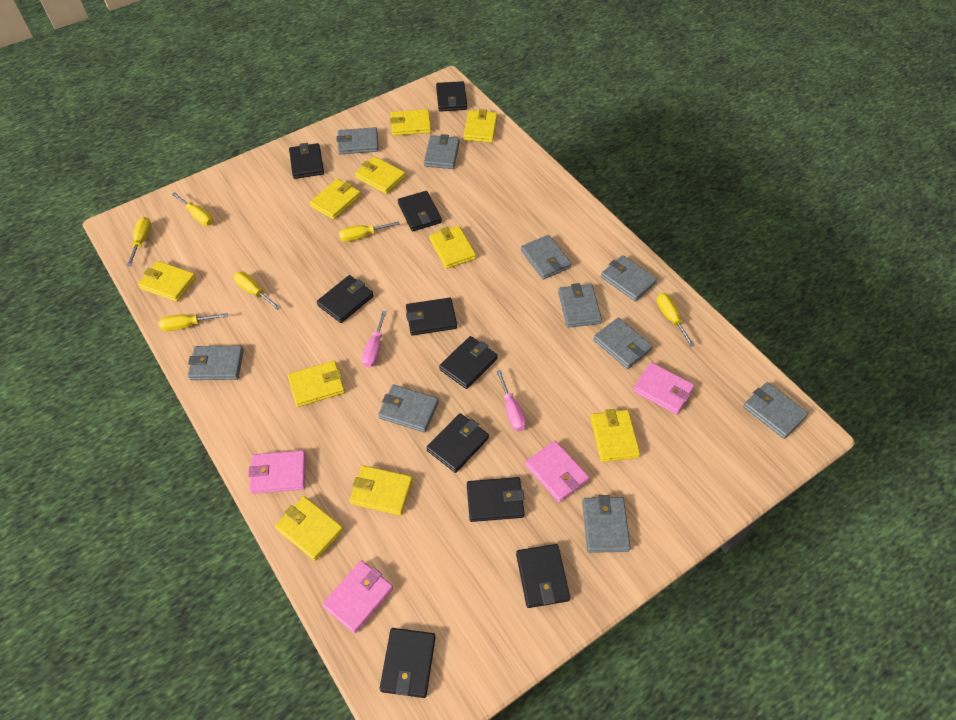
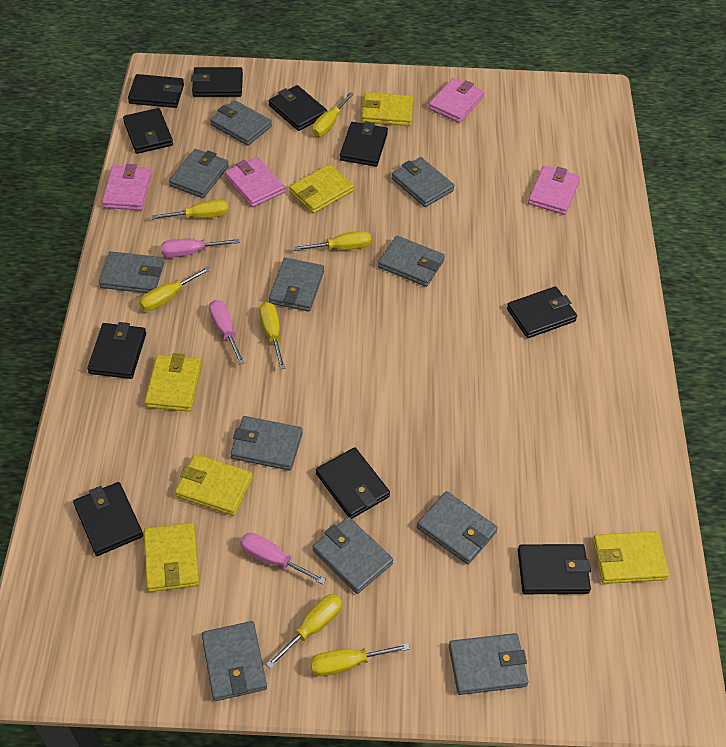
grey wallet: [188,346,244,380] [336,127,379,154] [378,385,439,433] [424,134,460,169] [521,235,572,280] [558,283,602,328] [582,495,631,553] [593,318,653,369] [601,255,657,301] [743,382,808,439] = 10 -> [99,251,164,293] [169,149,229,198] [202,621,267,701] [210,100,272,146] [230,416,303,471] [269,258,324,312] [312,517,393,594] [378,236,445,287] [392,157,455,207] [417,491,498,565] [449,633,528,695] = 11
pink screwdriver: [362,311,387,368] [496,370,526,431] = 2 -> [161,239,240,258] [209,300,245,365] [240,533,326,584] = 3
yellow screwdriver: [127,217,152,266] [159,313,228,331] [172,192,213,226] [234,271,281,310] [339,221,400,242] [657,293,694,347] = 6 -> [139,266,210,311] [151,199,229,219] [259,302,285,369] [266,594,342,669] [294,231,371,251] [310,643,410,676] [312,92,354,137] = 7
yellow wallet: [138,261,196,302] [275,496,344,561] [288,361,345,407] [310,179,361,220] [350,465,413,516] [355,156,406,194] [390,109,431,136] [429,225,476,269] [464,109,498,143] [591,409,640,462] = 10 -> [144,522,199,592] [145,353,202,412] [175,454,253,516] [289,164,354,214] [361,92,413,126] [593,531,669,584] = 6

